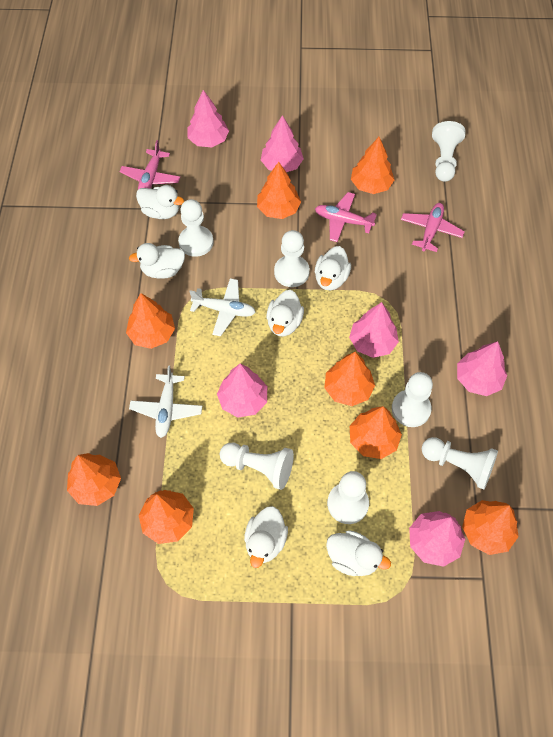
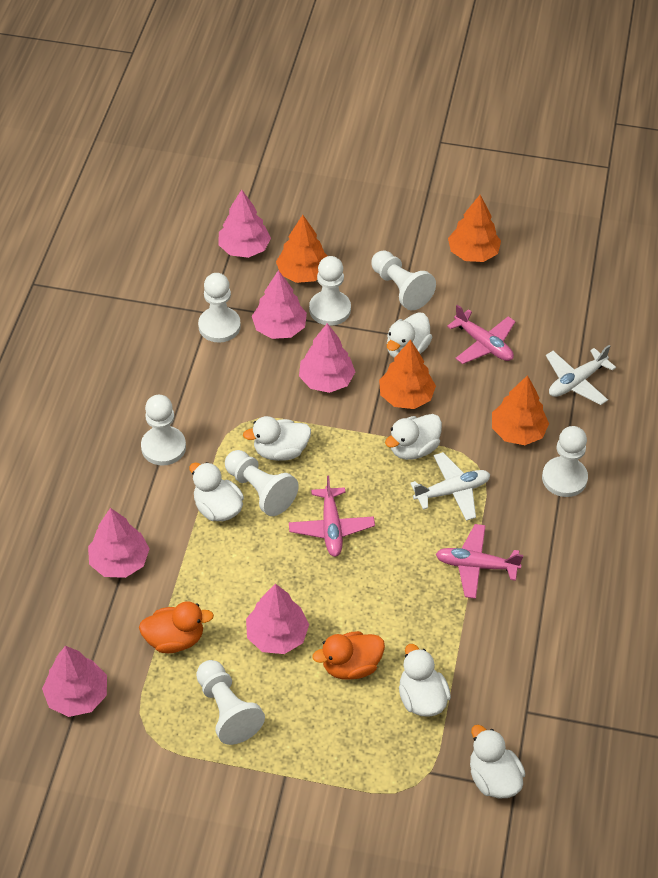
orange duck: none = 0 -> [139,601,214,653] [312,631,385,680] = 2
orange tree: [67,453,121,506] [126,293,175,349] [138,490,194,544] [257,162,301,219] [324,352,375,406] [350,406,402,459] [351,137,394,194] [462,500,519,555] = 8 -> [276,215,327,283] [379,340,436,409] [448,195,501,262] [492,375,549,445] = 4

